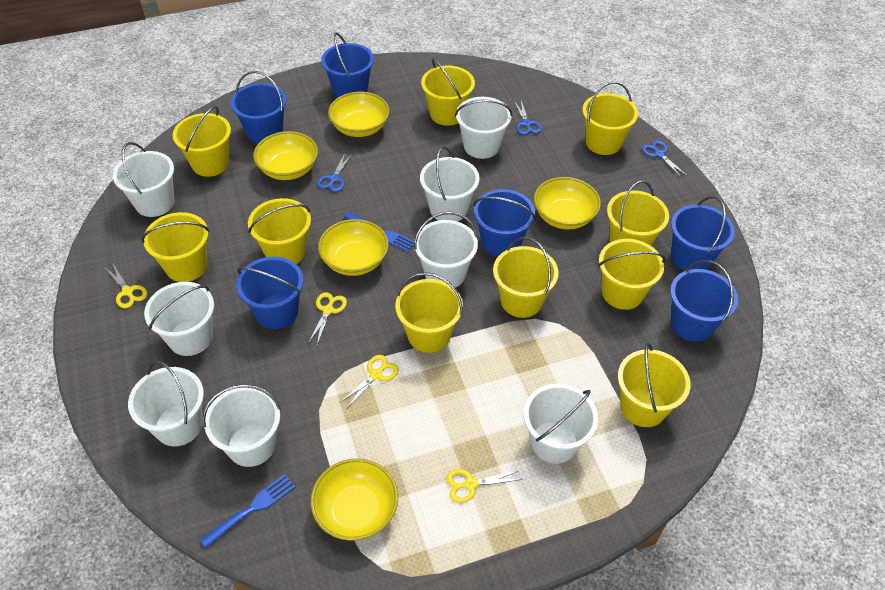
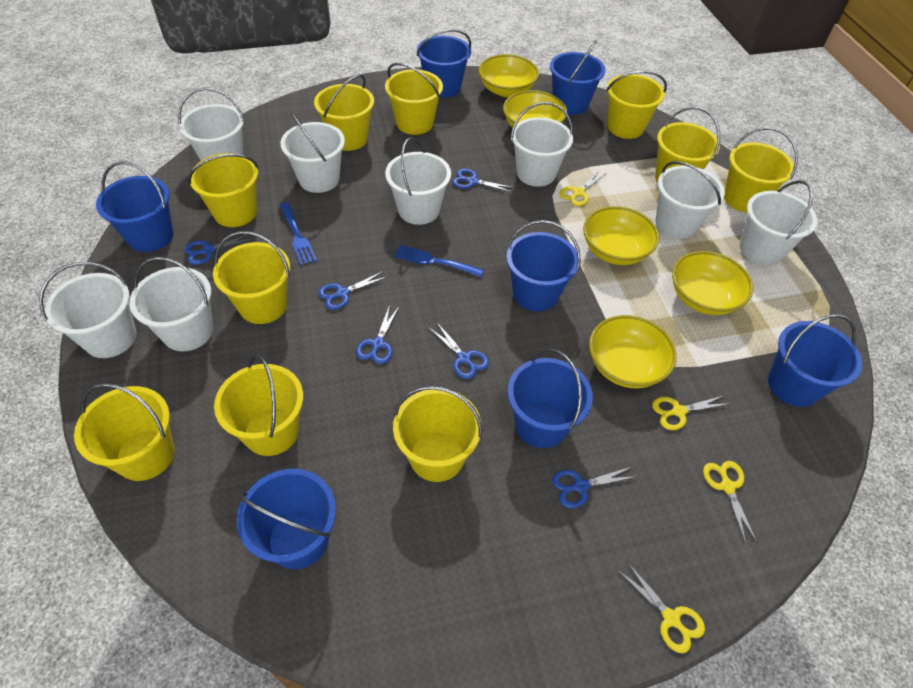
blue bucket: [231,71,287,144] [236,257,303,329] [321,33,374,98] [473,189,536,257] [670,260,738,342] [671,196,735,271] = 6 -> [96,161,174,252] [237,469,336,569] [417,29,471,98] [506,220,581,312] [508,349,593,448] [550,41,605,115] [768,314,862,407] = 7
blue scissors: [317,153,352,192] [514,100,542,135] [642,140,687,177] = 3 -> [185,234,254,265] [318,271,387,310] [356,305,399,364] [429,323,489,379] [452,169,515,192] [552,467,638,508] = 6

